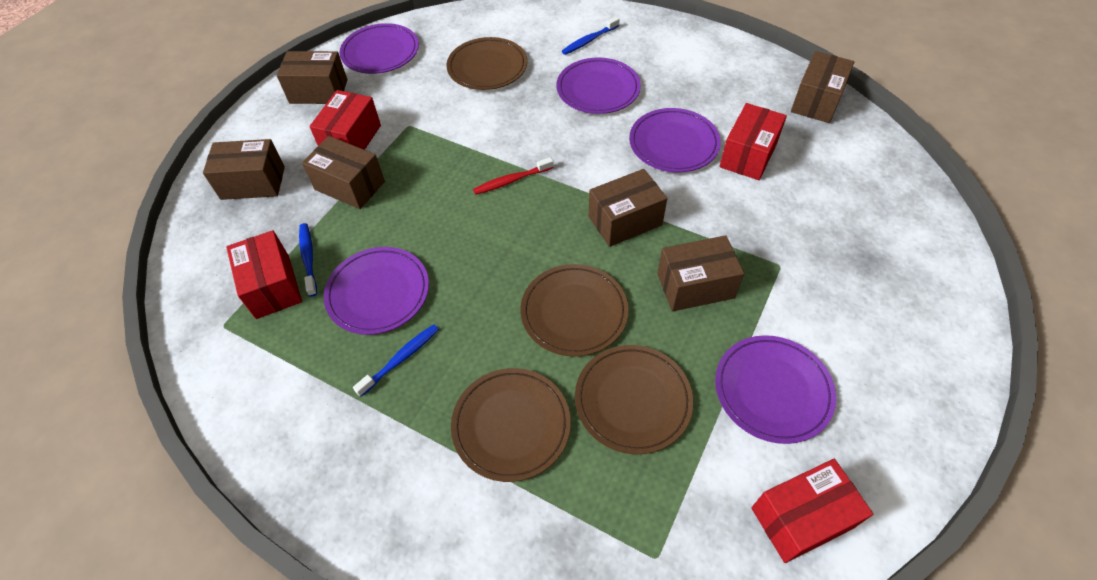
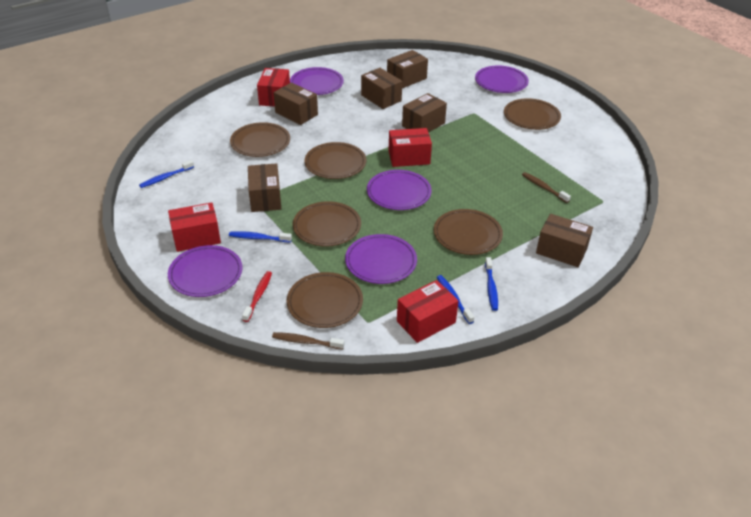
blue toothbrush: [299,223,317,297] [353,324,439,397] [562,17,620,55] = 3 -> [139,160,194,188] [229,231,292,242] [437,275,474,324] [485,257,498,311] = 4
brown plate: [446,37,527,90] [451,368,571,482] [521,264,629,357] [575,345,693,454] = 4 -> [230,122,290,157] [287,272,363,328] [293,201,361,247] [305,142,367,179] [434,209,503,255] [504,98,561,130] = 6
brown toothbrush: none = 0 -> [272,332,344,350] [522,172,571,203] = 2

